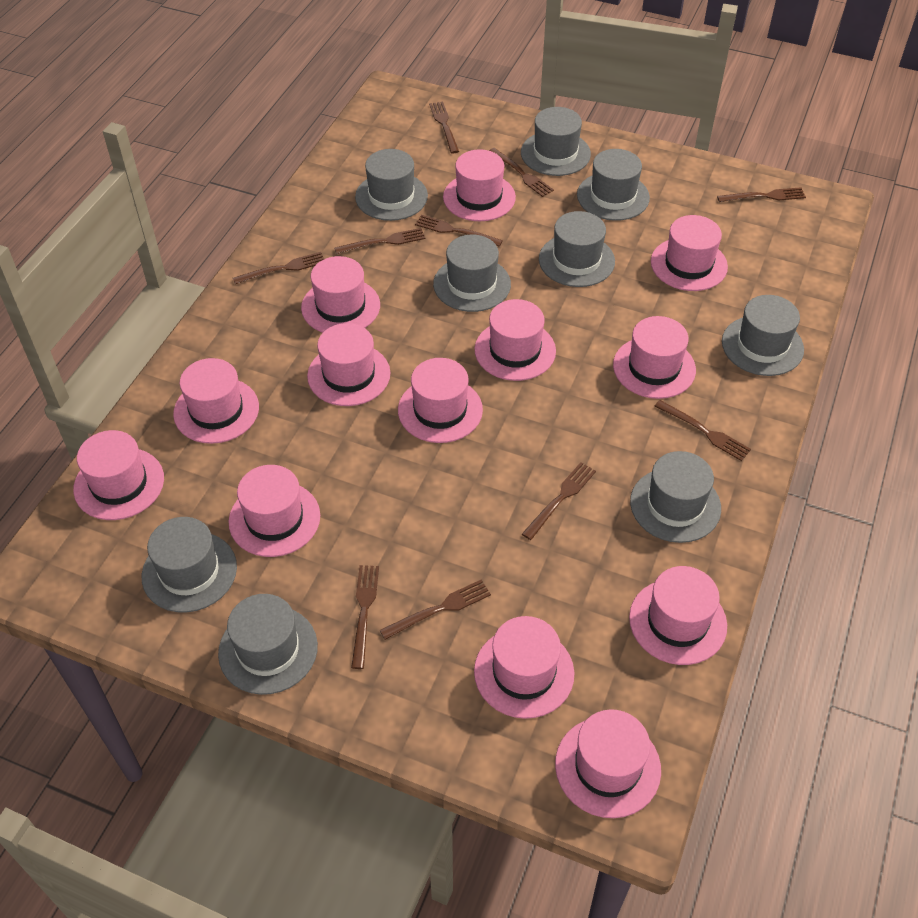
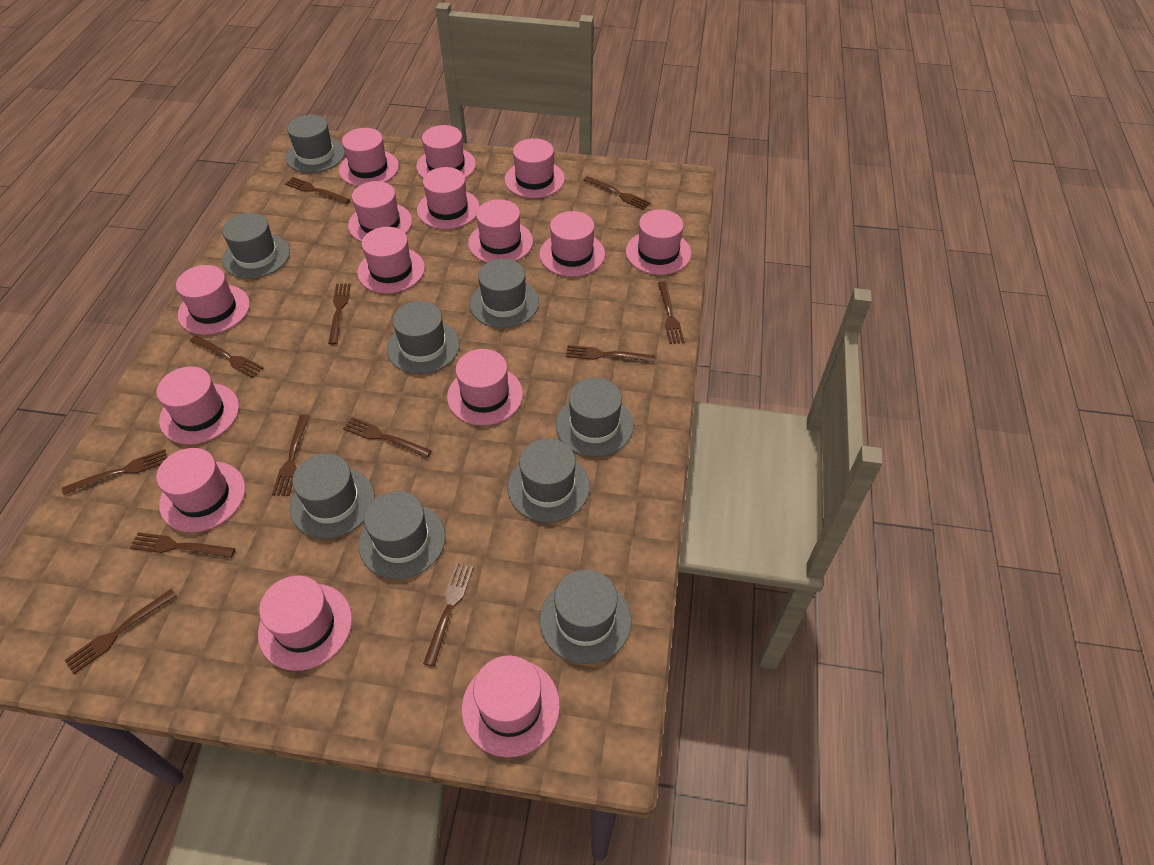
brown fork: [233,252,324,284] [334,228,426,254] [351,565,379,669] [380,580,491,640] [415,215,503,247] [429,101,459,153] [489,148,554,197] [522,462,596,540] [655,400,751,461] [717,187,806,202] = 10 -> [62,449,167,495] [65,589,177,674] [130,532,235,558] [190,335,263,378] [272,415,309,496] [285,177,350,204] [328,283,351,345] [343,417,432,458] [423,563,474,667] [566,345,655,362] [584,176,651,210] [658,281,684,344] = 12
pink hat: [73,430,164,520] [173,358,259,444] [229,465,320,557] [301,256,380,333] [307,323,390,406] [398,358,483,443] [443,149,516,221] [474,299,556,381] [474,616,574,719] [555,709,661,818] [613,316,696,399] [629,566,727,665] [651,215,728,291] = 13 -> [156,366,239,445] [156,448,246,532] [176,265,250,335] [258,576,352,671] [339,128,399,186] [348,181,412,242] [357,227,425,294] [416,125,476,178] [417,167,480,229] [447,349,523,426] [462,655,560,757] [468,199,533,263] [504,138,565,198] [539,211,605,277] [626,209,691,275] = 15

